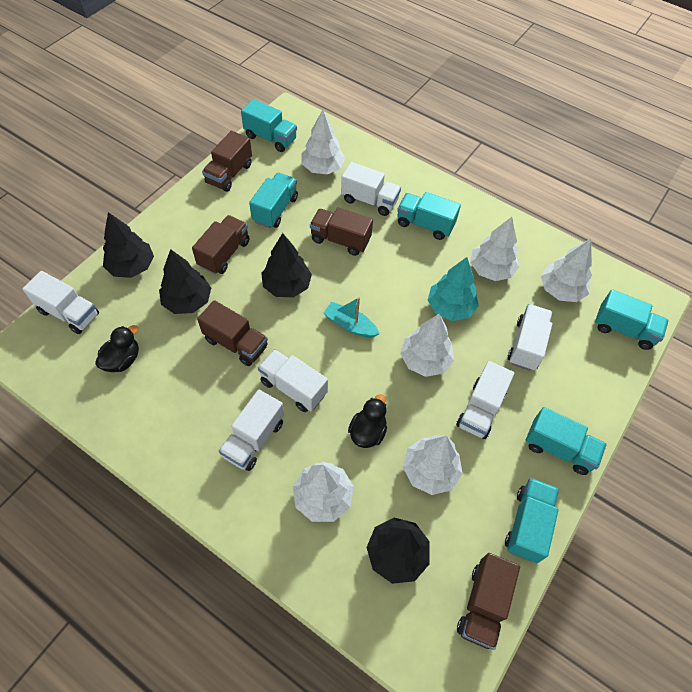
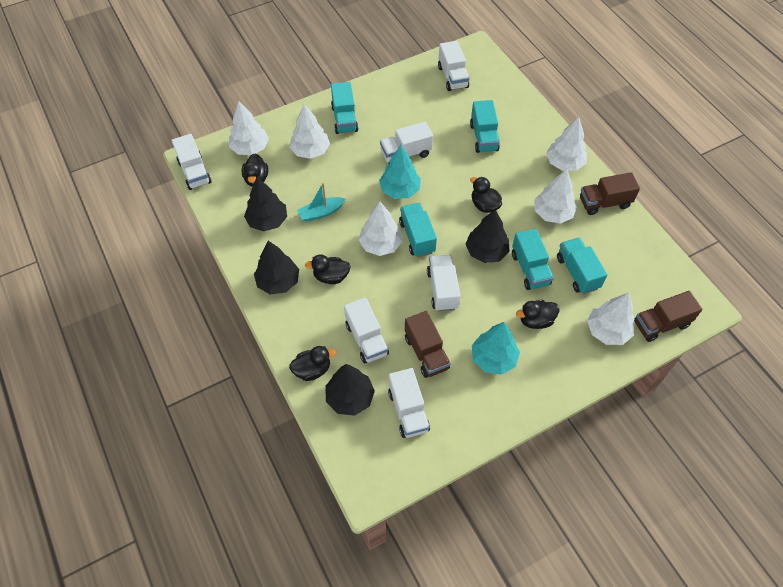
black duck: [95,325,139,372] [348,394,387,448] = 2 -> [242,153,268,187] [289,346,336,381] [305,254,351,284] [470,177,502,213] [516,300,560,329] = 5
brown truck: [192,215,249,274] [197,300,268,366] [202,131,252,192] [310,207,373,256] [457,553,520,650] = 5 -> [405,311,451,378] [580,172,640,215] [634,291,702,342] = 3
turquoise tree: [428,257,479,321] = 1 -> [379,145,421,199] [472,322,520,375] = 2
turquoise truck: [241,99,297,152] [249,173,298,228] [397,192,461,240] [505,478,559,563] [526,407,607,475] [595,289,669,350] = 6 -> [331,82,358,134] [399,203,437,257] [470,100,500,153] [512,229,554,290] [557,237,607,294] = 5

